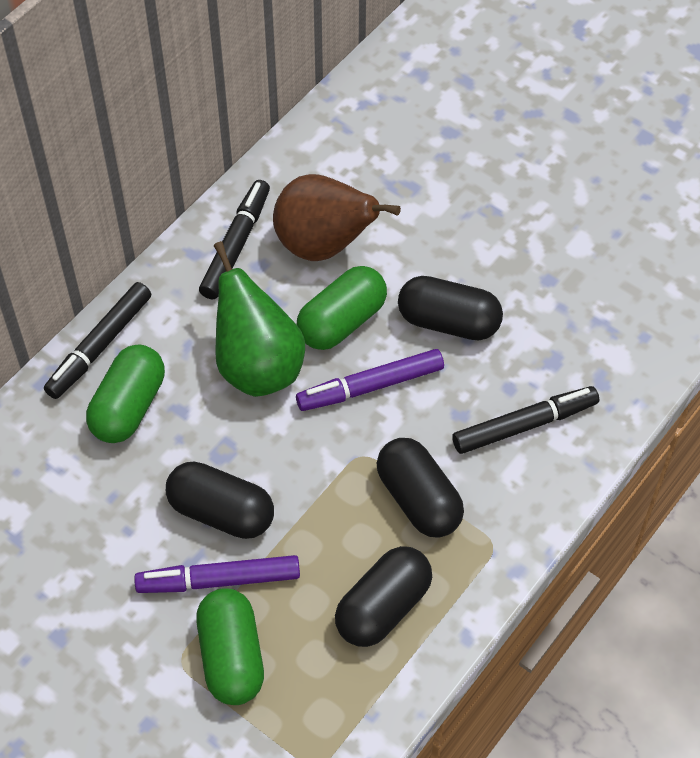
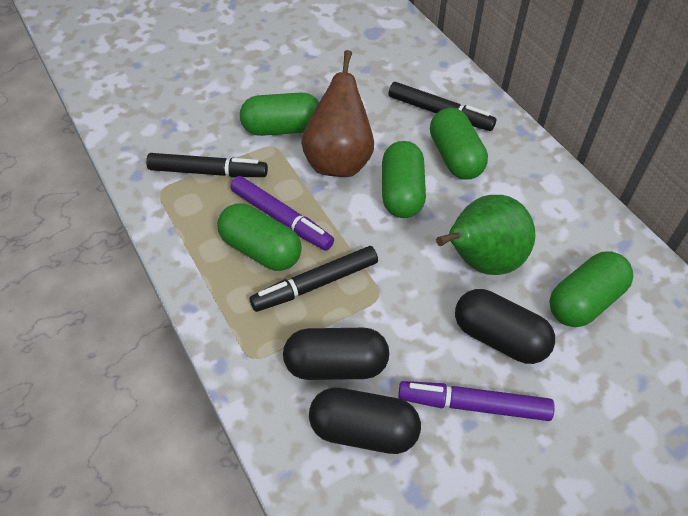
black capsule: [166,461,274,539] [335,546,432,647] [377,438,464,538] [398,276,503,340] = 4 -> [283,328,389,380] [309,388,421,454] [455,289,555,364] = 3
green capsule: [86,345,165,443] [196,588,264,705] [297,266,387,350] = 3 -> [217,203,302,271] [240,92,319,136] [382,141,426,218] [430,108,488,180] [549,251,633,327] = 5

